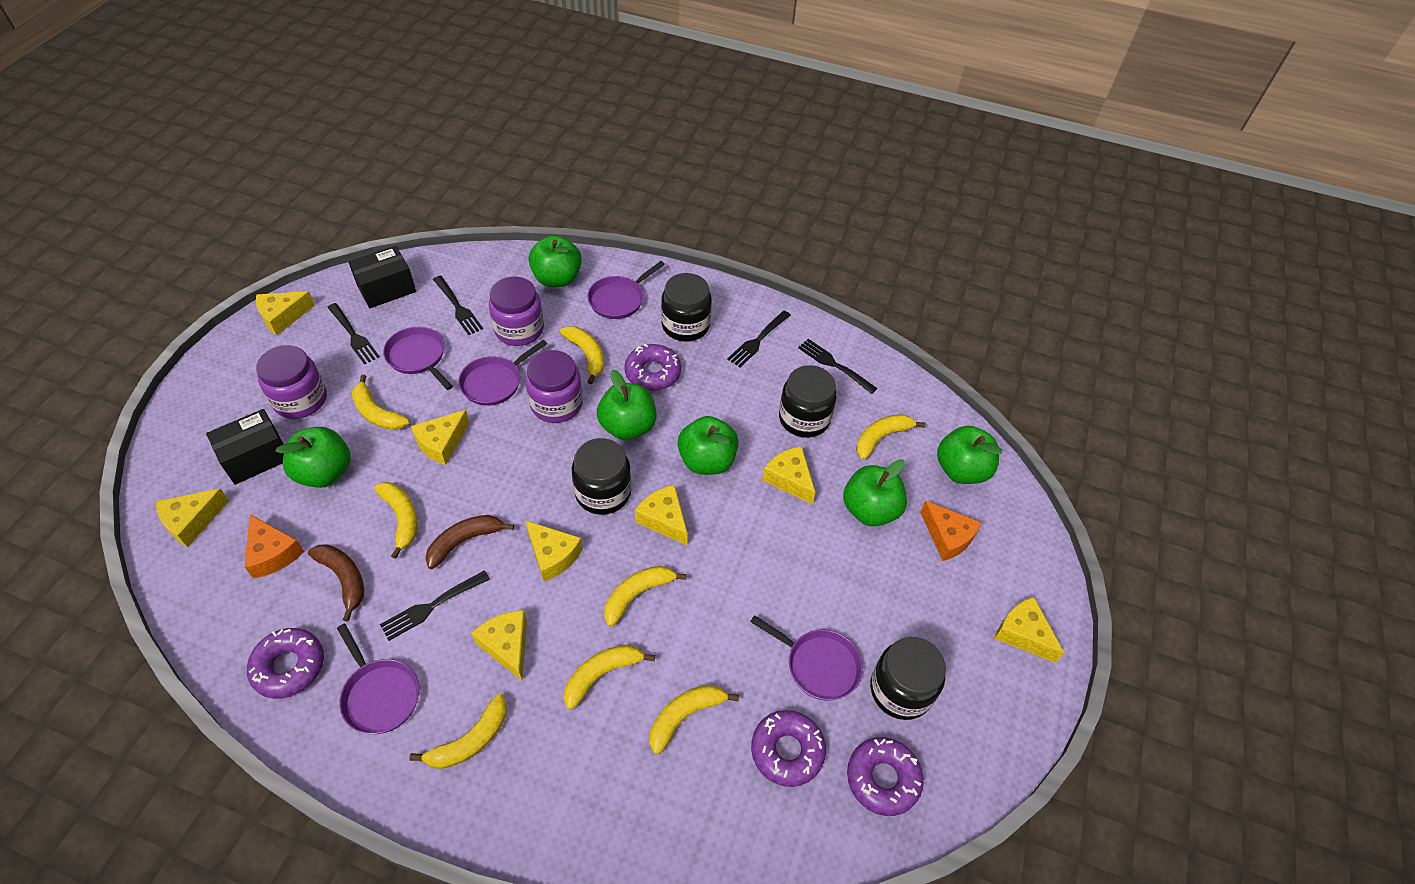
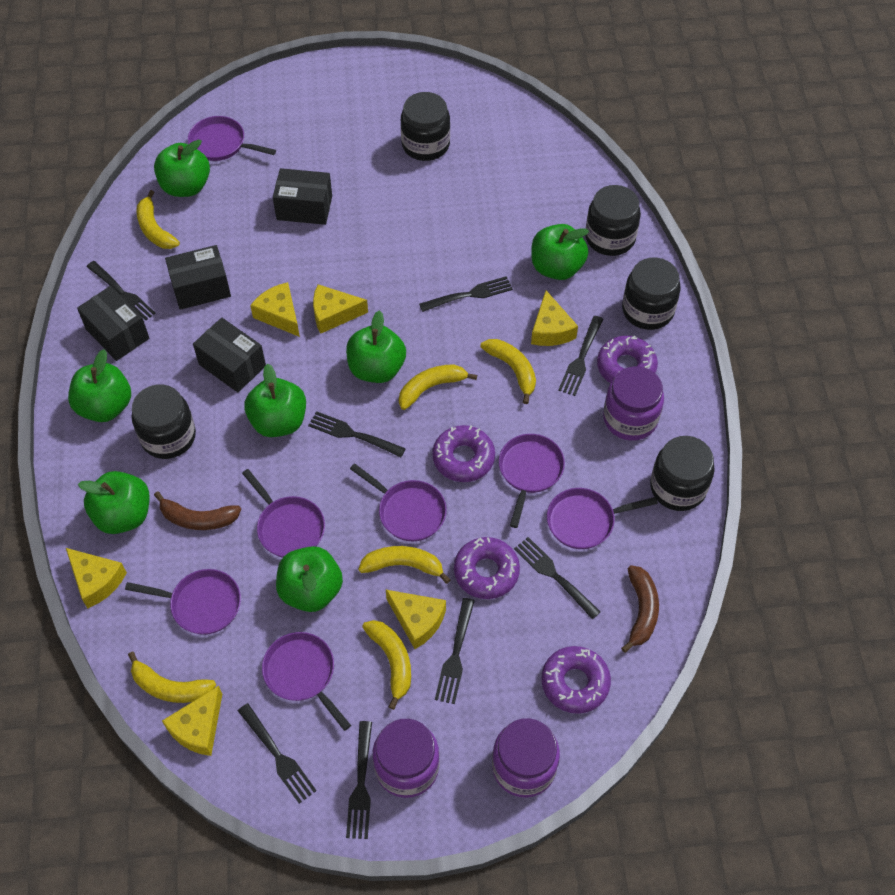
black box: [206,409,284,485] [348,246,416,308] = 2 -> [77,286,149,361] [165,245,231,310] [193,318,266,392] [273,168,332,225] = 4
black fork: [327,303,380,364] [380,570,490,641] [433,275,483,335] [727,311,791,367] [798,339,877,394] = 5 -> [86,261,156,320] [238,703,317,804] [308,411,406,457] [346,721,372,839] [419,276,513,312] [435,598,475,704] [514,537,600,619] [558,316,603,396] = 8
black jar: [572,438,631,515] [661,273,712,342] [779,365,837,438] [870,637,946,720] = 4 -> [132,384,196,459] [401,92,450,161] [586,185,641,256] [622,258,681,330] [650,436,715,511] = 5
green apple: [276,427,351,488] [528,236,582,287] [597,370,657,440] [678,416,739,475] [843,459,907,527] [937,426,1002,484] = 6 -> [68,349,131,422] [78,471,150,534] [154,139,210,197] [244,364,306,437] [276,546,343,612] [346,310,406,383] [531,224,589,280] = 7
orange cheese: [244,514,304,579] [920,500,982,561] = 2 -> none = 0
purple pan: [337,624,419,734] [383,327,453,390] [458,340,547,406] [587,261,665,319] [750,615,863,701] = 5 -> [125,569,241,635] [188,116,276,161] [242,469,325,558] [262,632,351,731] [350,463,447,541] [499,434,565,528] [547,488,658,549] = 7
yellow banana: [352,375,410,430] [374,482,418,559] [409,694,507,769] [560,326,604,384] [564,645,655,710] [604,566,687,627] [650,685,739,755] [856,414,925,460] = 8 -> [128,652,216,703] [136,190,180,249] [358,546,451,584] [362,620,411,710] [399,365,477,410] [480,339,536,404] = 6
yellow cheese: [156,488,229,547] [256,291,315,335] [411,410,470,465] [471,610,527,680] [525,520,583,582] [635,485,688,545] [762,446,816,504] [994,597,1064,663] = 8 -> [66,548,127,608] [162,686,222,756] [250,282,300,337] [313,284,368,334] [386,590,446,649] [531,290,578,346] = 6

